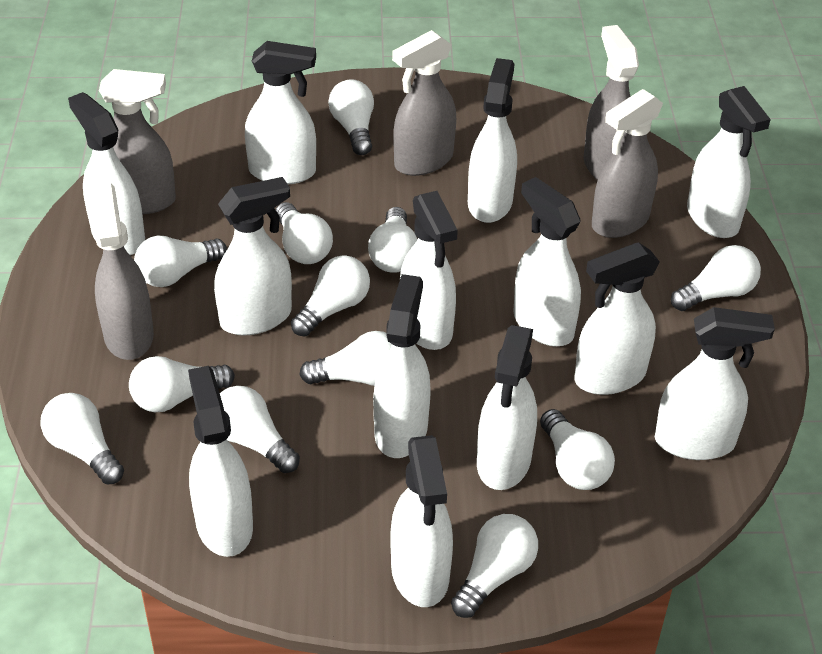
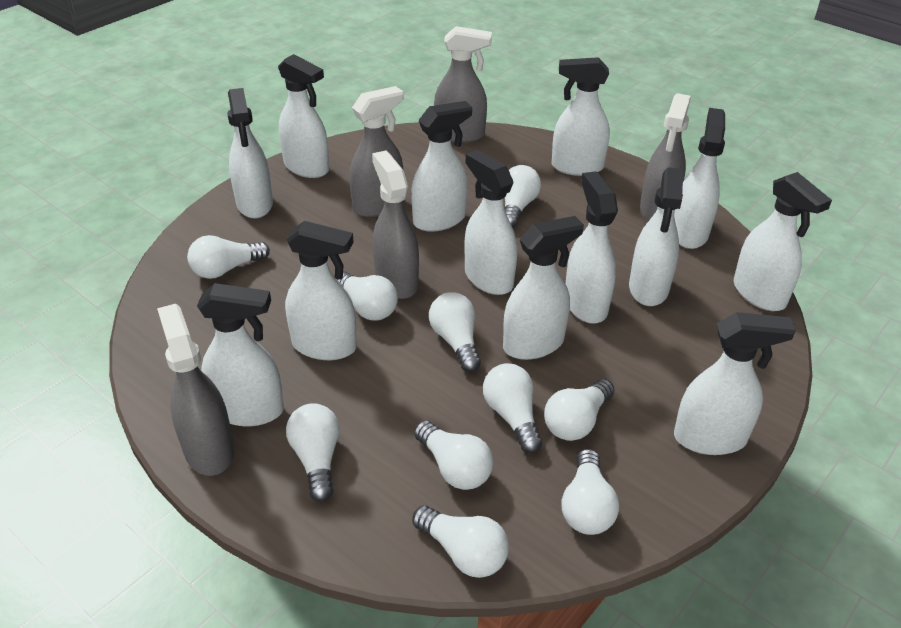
white light bulb: [40,393,124,484] [129,356,235,412] [134,236,227,287] [220,386,300,473] [276,202,333,264] [291,255,370,337] [299,331,392,386] [328,79,374,155] [368,207,418,273] [451,514,538,618] [540,409,615,490] [671,245,761,311] = 12 -> [187,235,270,279] [286,403,340,502] [337,271,398,321] [412,505,509,578] [414,421,493,490] [429,292,481,372] [483,363,542,453] [504,165,541,228] [544,379,614,441] [561,449,619,535] = 10

